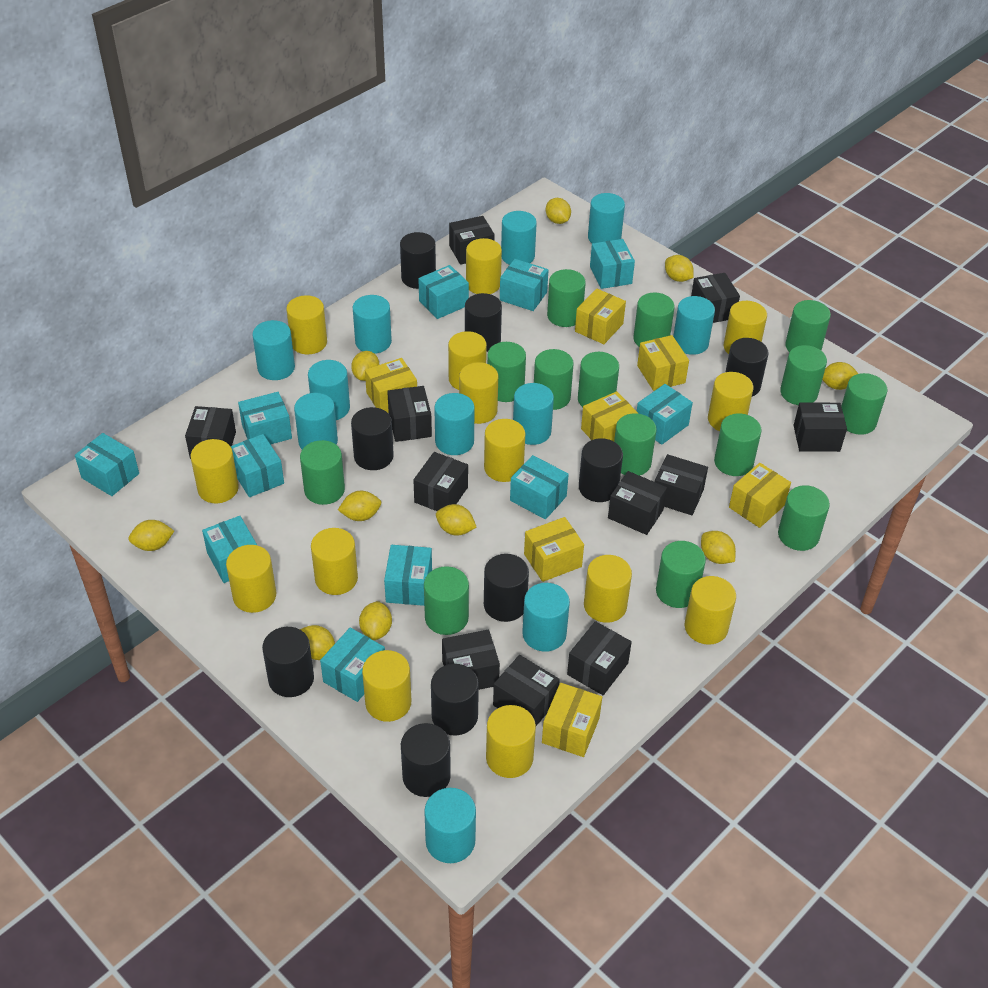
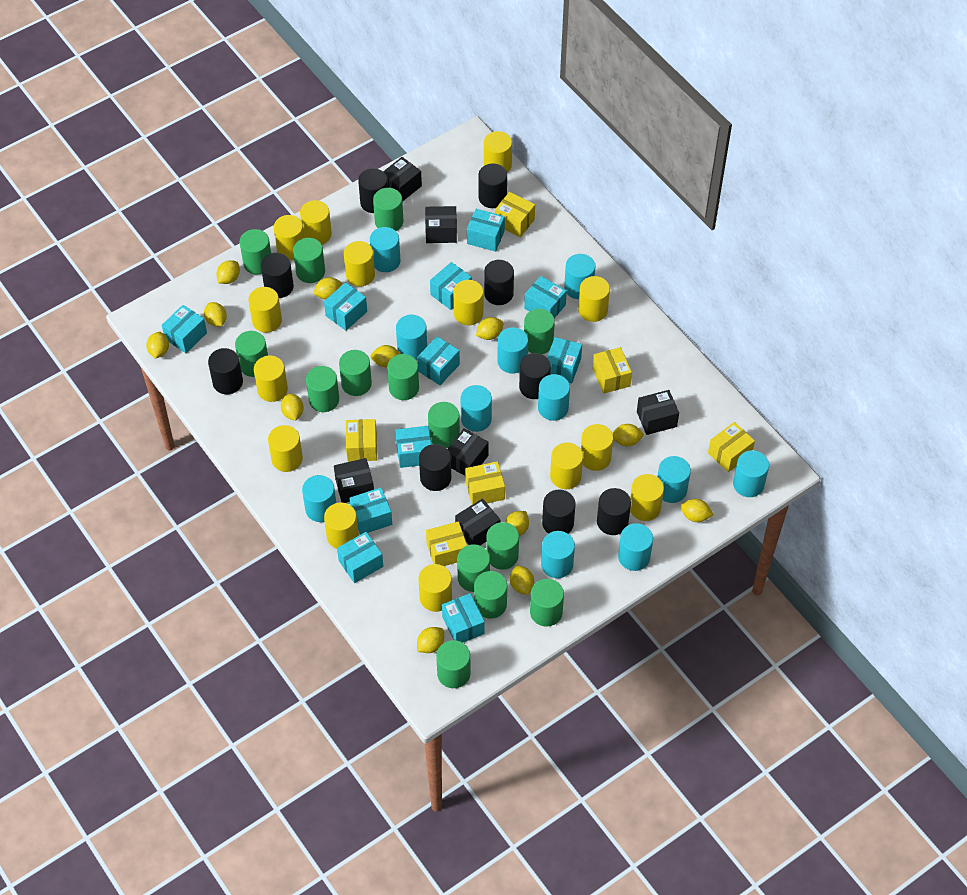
black box: [185,406,236,459] [387,386,432,442] [413,452,468,511] [442,630,500,690] [449,216,495,265] [493,655,560,726] [567,621,632,695] [608,471,667,535] [655,454,708,515] [691,273,740,323] [793,402,847,452] = 11 -> [334,458,374,503] [383,157,422,202] [425,206,457,243] [448,428,489,476] [455,499,501,545] [637,390,679,435] = 6
yellow box: [365,358,417,413] [524,517,584,582] [542,683,602,757] [575,289,626,344] [581,391,638,441] [637,335,689,391] [729,463,791,528] = 7 -> [346,419,377,462] [426,521,467,566] [465,461,505,505] [495,192,535,237] [593,347,632,394] [708,422,755,472] = 6
yellow lemon: [128,520,174,551] [300,625,335,660] [338,491,381,521] [351,351,379,381] [359,601,392,640] [436,504,476,536] [546,198,571,224] [665,255,694,282] [701,531,736,564] [822,362,858,390] = 10 -> [146,332,169,359] [204,302,227,327] [216,260,240,284] [281,393,304,421] [313,277,342,300] [370,345,401,367] [417,627,444,653] [476,317,503,340] [505,511,529,536] [510,566,534,595] [612,424,645,446] [681,499,714,522] = 12

